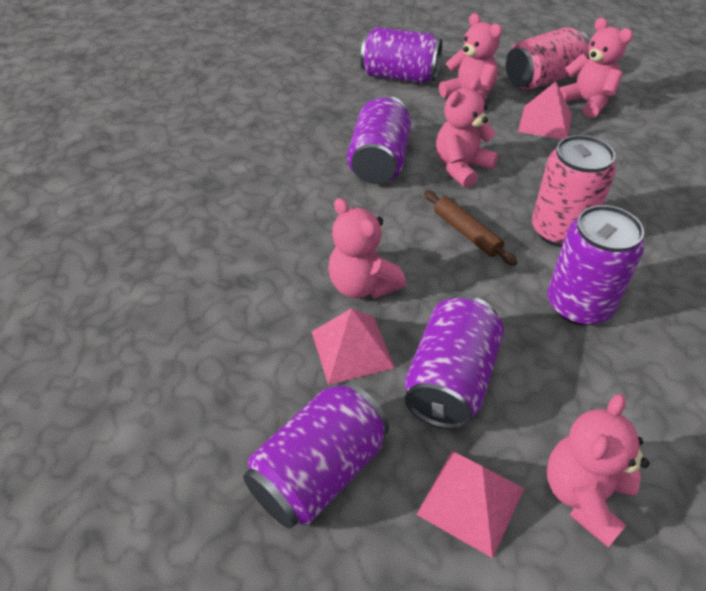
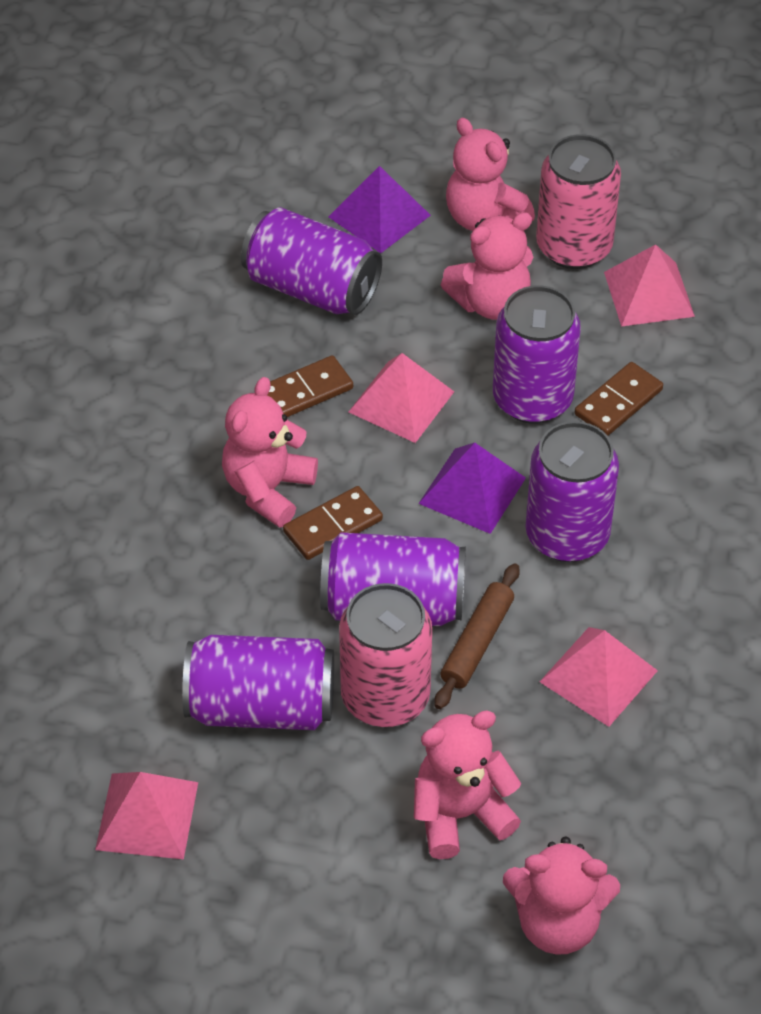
brown domino: none = 0 -> [267,355,353,417] [283,486,383,560] [575,362,663,436] = 3
pink pyramid: [312,308,395,385] [417,451,524,558] [518,82,572,139] = 3 -> [95,772,198,859] [349,353,454,443] [540,627,658,727] [604,244,695,327] = 4
purple pyramid: none = 0 -> [328,166,431,253] [418,443,526,534] = 2

